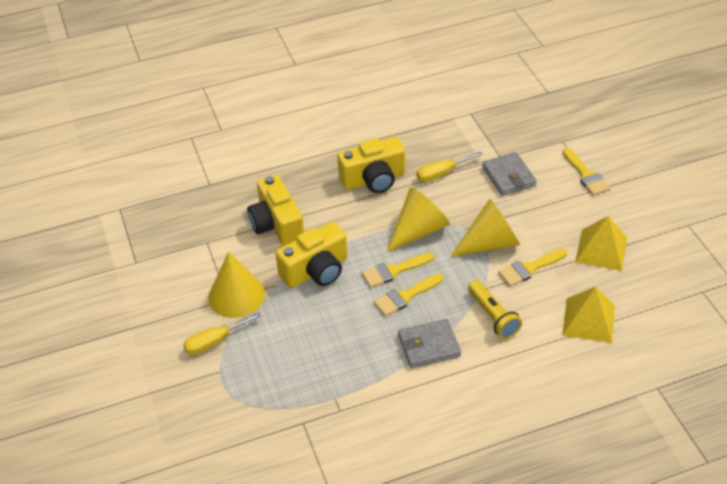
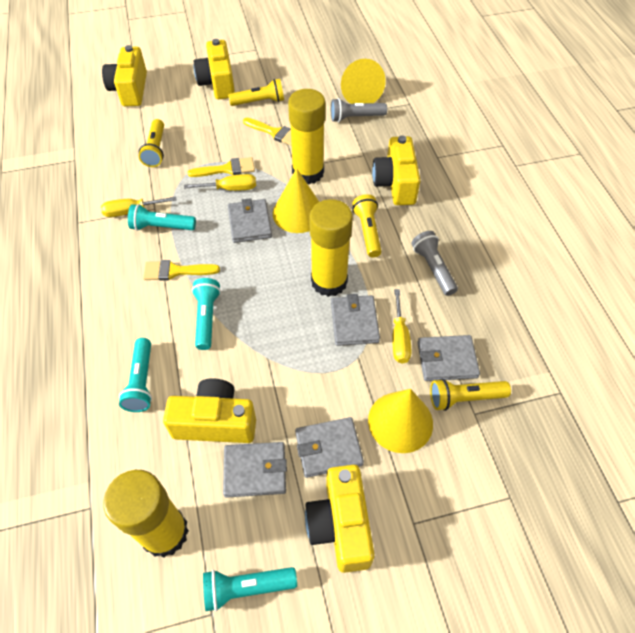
grey flashlight: none = 0 -> [331,98,387,122] [411,231,458,296] = 2
grey wallet: [398,319,461,368] [482,152,537,196] = 2 -> [223,442,287,498] [228,198,272,243] [295,417,364,478] [331,294,380,346] [417,335,480,381] = 5
turquoise flashlight: none = 0 -> [119,338,152,412] [128,204,196,231] [192,278,221,350] [203,567,297,611] = 4
yellow brush: [361,253,434,288] [373,274,443,316] [498,248,567,287] [563,148,610,196] = 4 -> [143,260,220,281] [188,157,255,177] [243,118,292,146] = 3
yellow camera: [247,175,304,246] [275,222,348,288] [337,137,405,193] = 3 -> [102,45,147,106] [163,378,256,443] [193,39,235,99] [305,465,375,573] [372,136,421,205] = 5
yellow flashlight: [468,280,522,339] = 1 -> [139,119,164,167] [228,79,284,106] [352,194,381,257] [430,379,511,411] = 4
yellow glue stick: none = 0 -> [103,470,189,558] [288,89,326,184] [309,199,353,297] = 3
yellow pyramid: [562,287,615,343] [575,216,627,271] = 2 -> none = 0
yellow screwdriver: [183,312,261,355] [416,151,483,182] = 2 -> [101,197,177,217] [184,174,256,191] [392,289,412,364] = 3

